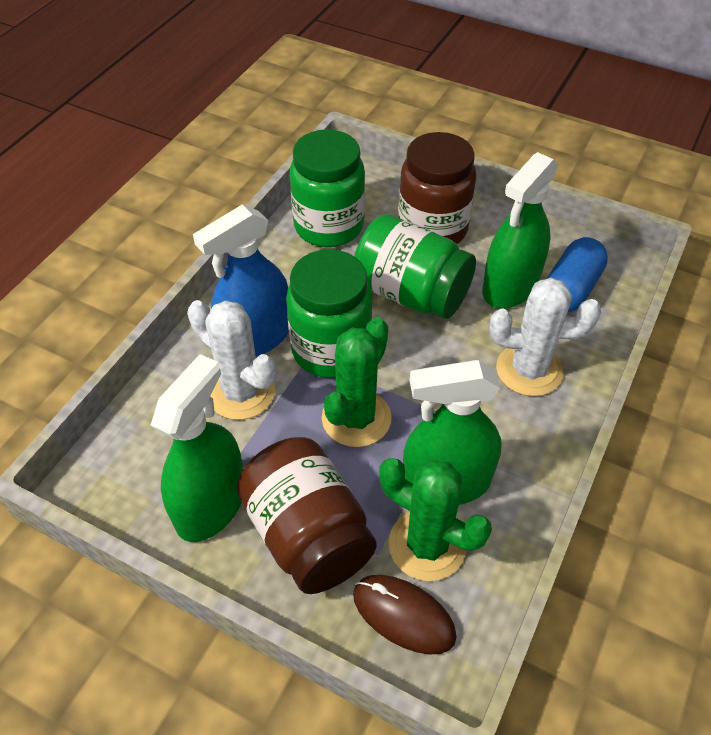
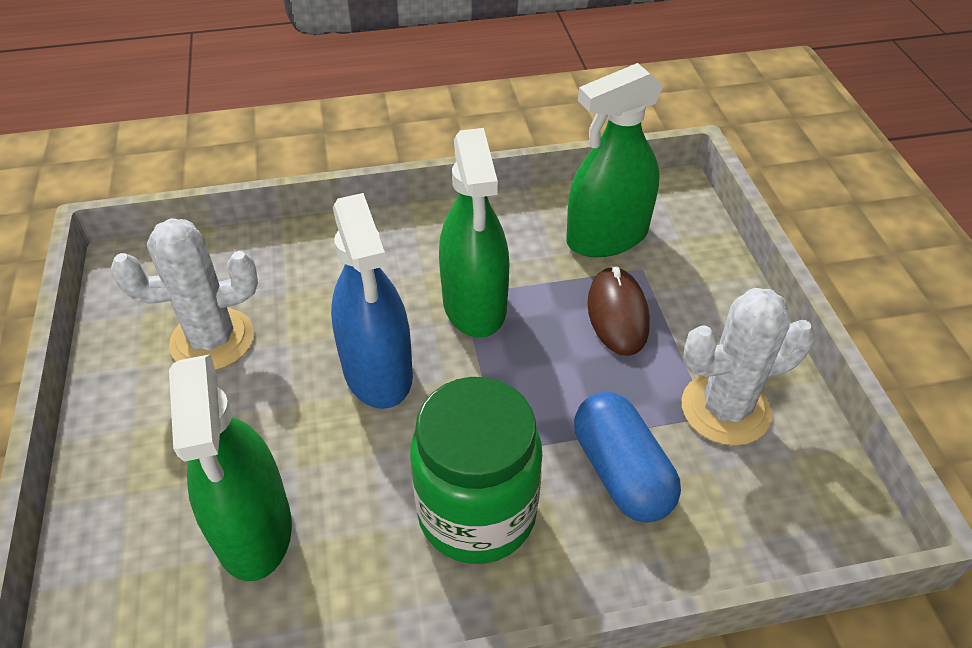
brown jar: [237,437,377,594] [398,132,476,244] = 2 -> none = 0
green cactus: [322,317,392,447] [379,458,492,581] = 2 -> none = 0
green jar: [286,249,373,378] [290,129,365,247] [355,214,476,319] = 3 -> [410,377,542,564] = 1

